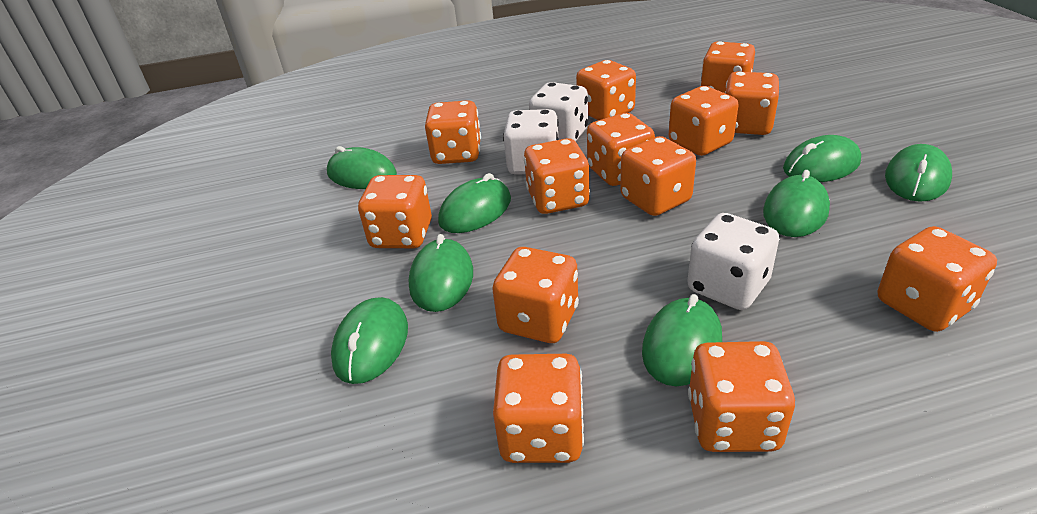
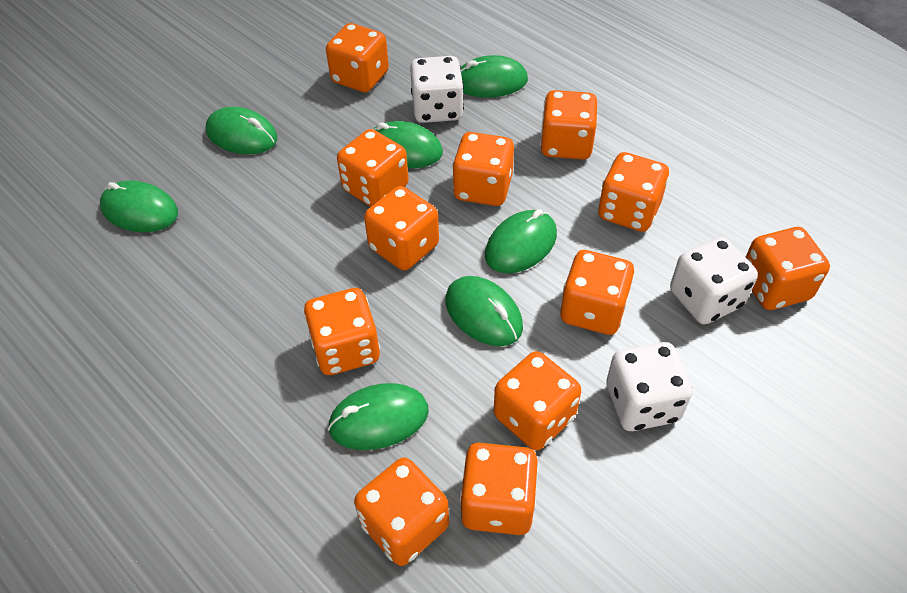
green mouse: [327,146,397,189] [331,297,408,384] [408,234,473,312] [438,173,511,233] [642,294,722,386] [763,170,830,237] [783,135,861,182] [885,144,952,202] = 8 -> [100,180,178,232] [206,107,277,154] [328,383,429,450] [373,121,443,168] [445,276,523,346] [461,55,528,98] [485,209,557,274] = 7
orange dice: [358,175,432,248] [425,100,481,164] [492,247,579,343] [493,354,584,463] [524,138,590,214] [576,60,636,120] [587,113,655,186] [620,136,696,216] [669,86,738,156] [688,341,795,452] [700,41,755,93] [725,71,779,135] [878,226,997,332] = 13 -> [304,288,380,375] [326,23,389,92] [337,129,409,207] [354,457,449,566] [364,186,439,271] [452,132,514,206] [460,443,539,535] [494,351,581,450] [540,90,597,160] [560,250,635,335] [598,152,669,232] [745,227,830,310] = 12

